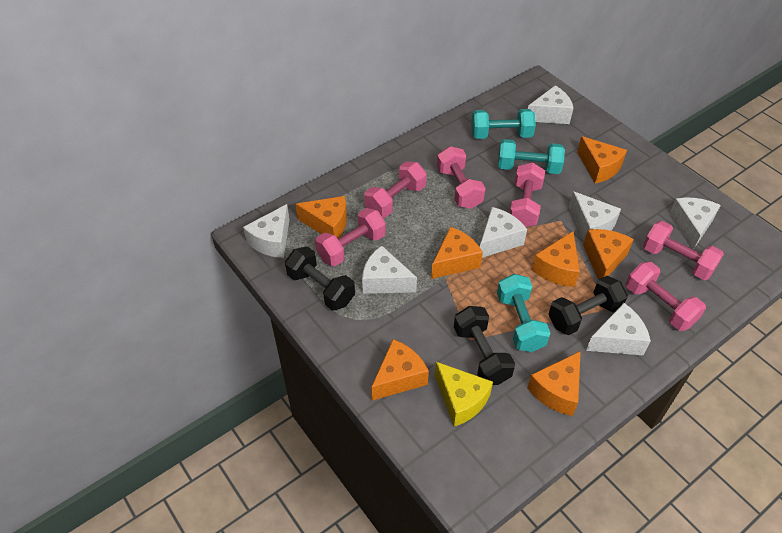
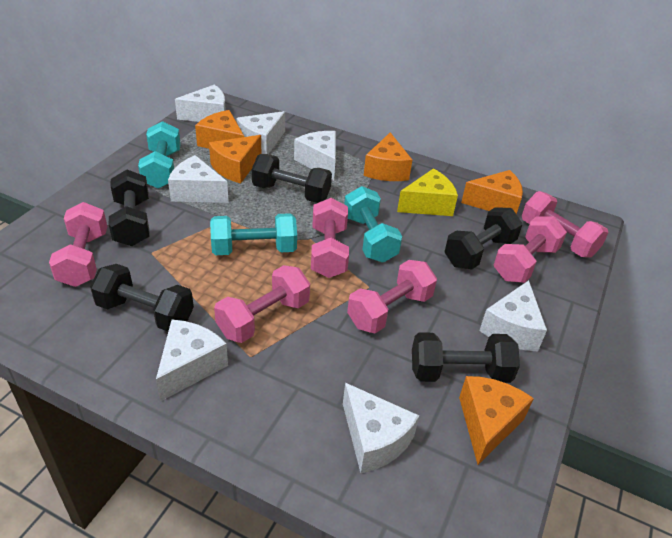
black dumbbell: [285,246,355,311] [454,306,515,385] [548,276,628,335] = 3 -> [90,264,194,331] [109,170,149,246] [252,154,332,203] [412,332,520,383] [444,207,523,270] = 5
orange cheese: [295,196,347,239] [371,339,429,401] [431,227,483,279] [527,351,581,416] [532,231,580,287] [577,136,627,184] [583,229,634,279] = 7 -> [195,110,244,149] [209,135,261,183] [364,132,412,181] [459,376,534,465] [461,170,523,214] = 5

